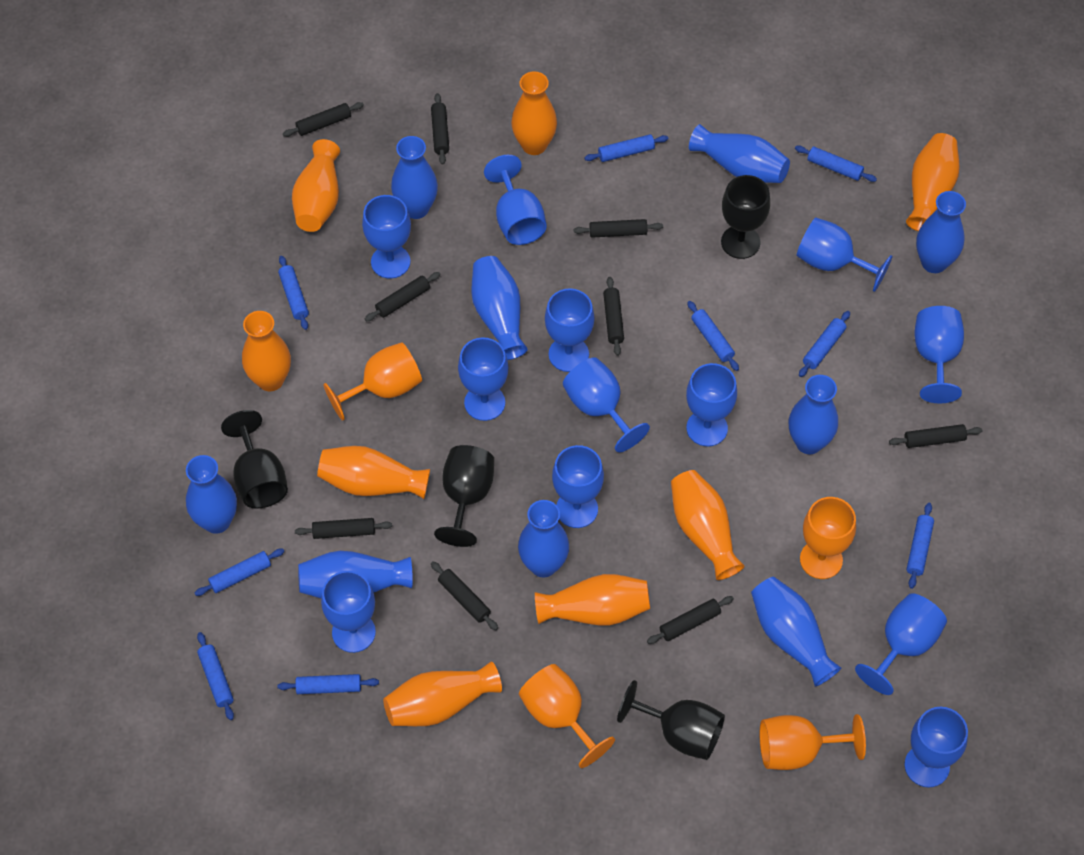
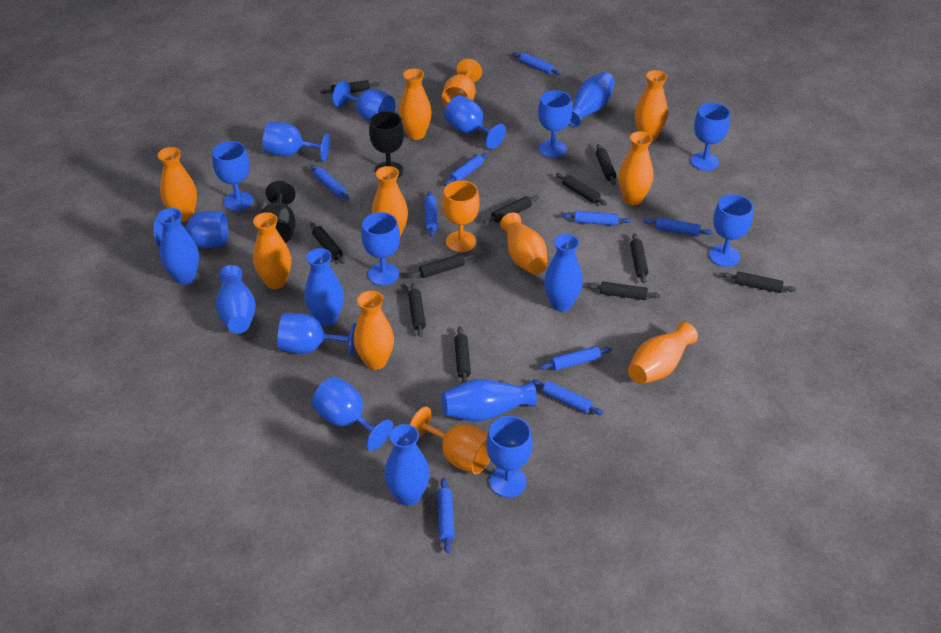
black goblet: [221,410,288,509] [434,445,494,547] [617,680,725,760] [721,175,770,259] = 4 -> [261,181,296,243] [369,111,404,177] = 2
black rolling pin: [283,102,364,137] [295,518,392,539] [365,272,441,321] [431,93,449,165] [431,561,498,630] [574,219,663,238] [603,277,624,356] [647,596,734,644] [889,424,982,448] = 9 -> [310,223,345,264] [321,80,380,95] [408,254,475,278] [408,283,426,337] [454,327,471,383] [484,195,539,224] [556,173,607,206] [587,281,661,300] [596,144,617,185] [630,233,648,284] [723,271,796,293] = 11
blue vase: [186,455,237,534] [298,551,413,598] [391,136,438,219] [472,256,528,360] [518,500,569,578] [689,124,790,183] [751,577,841,687] [789,375,838,454] [916,191,966,273] = 9 -> [157,208,199,285] [216,265,255,333] [304,248,344,326] [384,424,430,506] [442,379,537,421] [544,234,583,311] [569,72,615,127] = 7
orange goblet: [323,342,422,421] [519,664,615,768] [760,714,866,770] [800,497,856,579] = 4 -> [410,406,490,474] [442,59,482,107] [442,180,480,252] = 3
orange vase: [242,311,291,391] [292,139,340,232] [317,446,430,499] [383,661,502,726] [511,71,557,155] [535,574,650,625] [671,470,745,580] [906,133,960,231] = 8 -> [158,147,197,222] [253,212,291,289] [353,291,394,370] [372,166,408,237] [399,69,432,140] [500,213,548,275] [618,131,653,205] [628,322,698,384] [635,70,668,141] = 9

